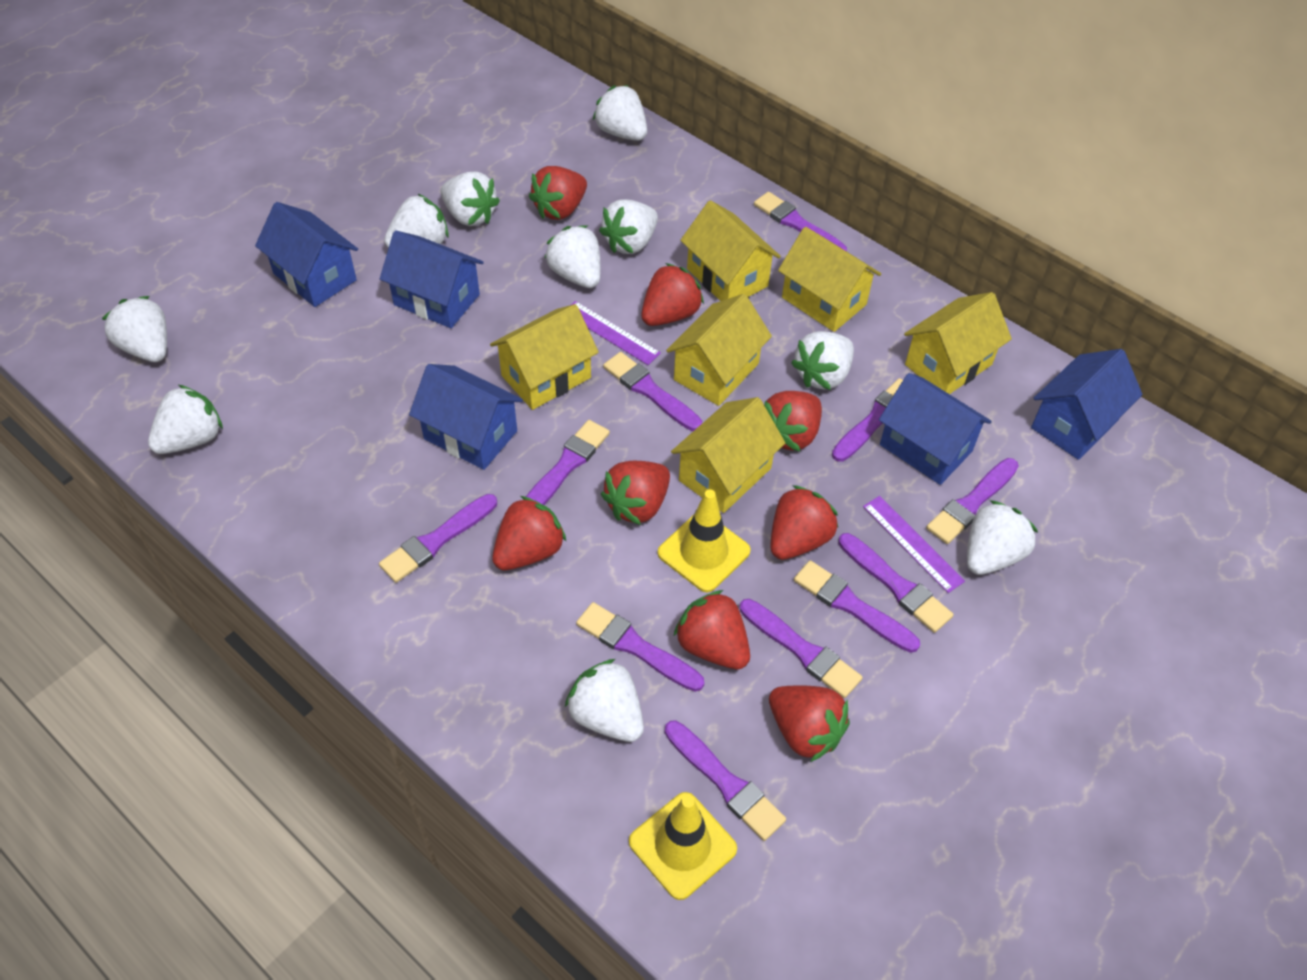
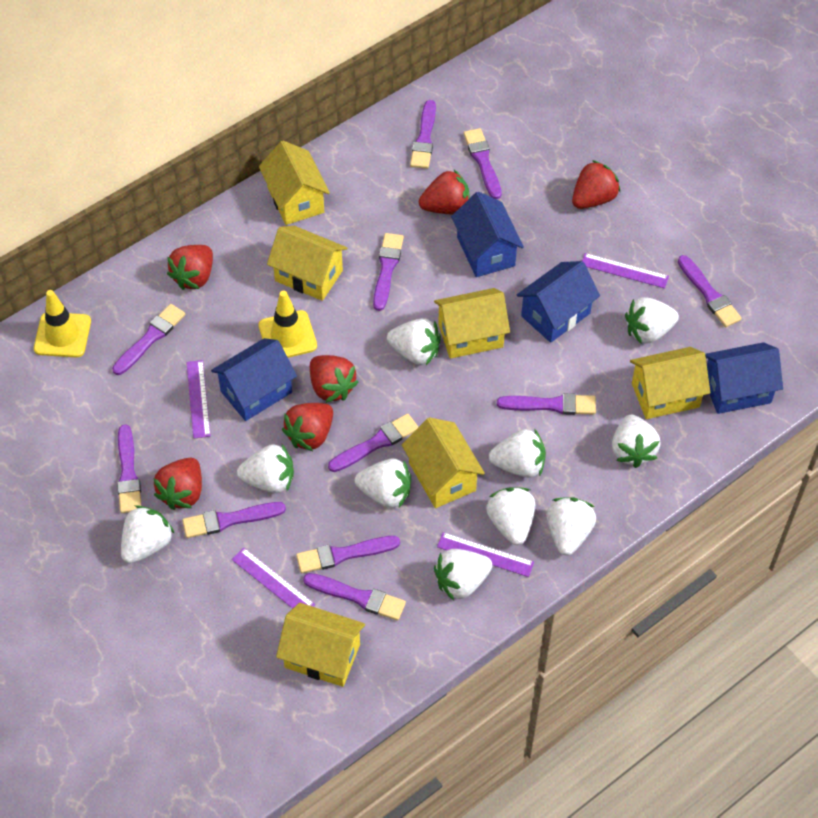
blue house: [255,202,358,307] [380,230,484,328] [409,364,523,470] [879,373,992,485] [1031,349,1143,460] = 5 -> [211,338,297,421] [451,192,524,277] [516,261,600,343] [705,342,783,414] = 4
purple ruler: [571,301,661,365] [863,496,965,593] = 2 -> [186,360,211,439] [231,548,315,609] [437,532,534,577] [582,253,669,288] = 4
red strawberry: [492,496,567,570] [529,166,587,220] [601,461,670,525] [641,263,704,326] [674,590,750,670] [764,391,822,451] [769,685,850,762] [770,485,838,560] = 8 -> [154,458,202,510] [167,245,213,290] [282,403,333,451] [310,355,359,403] [419,170,470,214] [572,160,620,209] = 6

